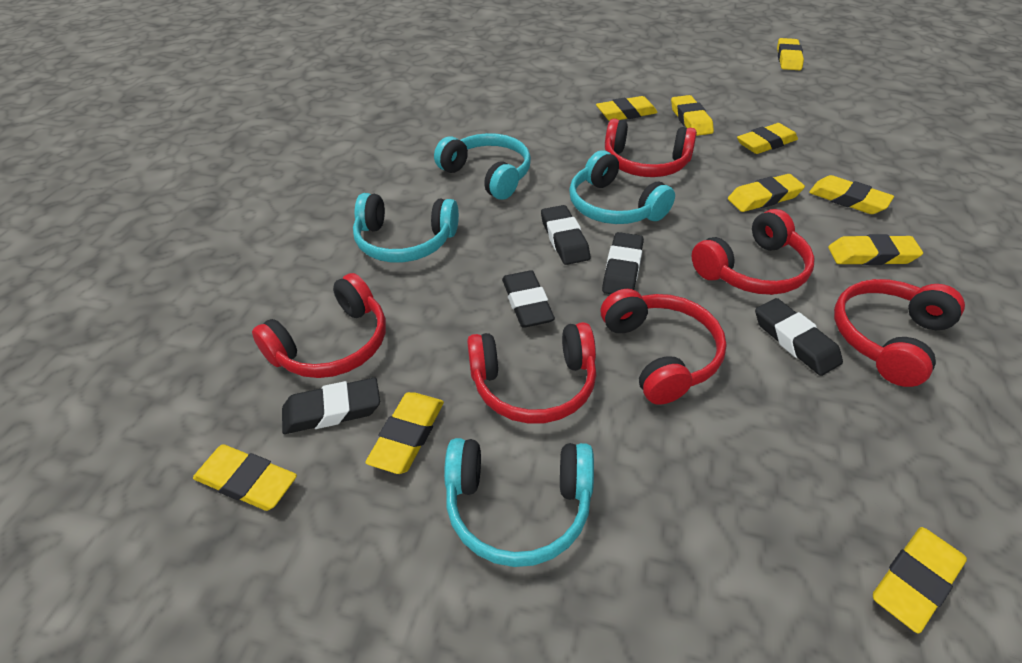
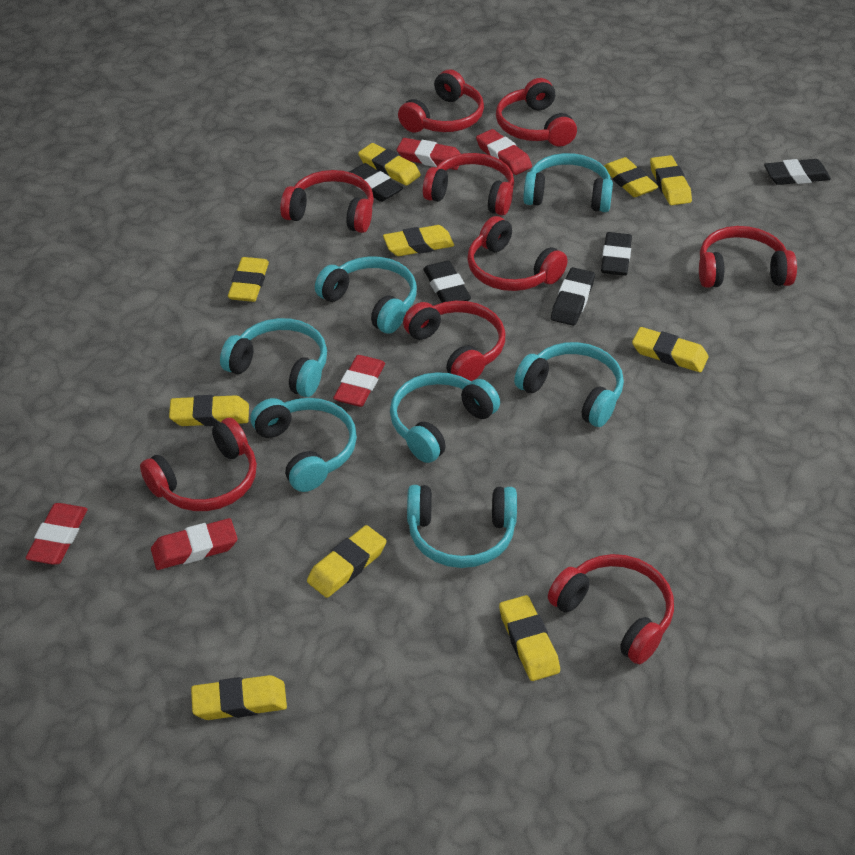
red eraser: none = 0 -> [26,503,87,564] [151,518,238,570] [333,355,385,407] [397,138,461,170] [476,129,532,175] = 5
red headphones: [252,273,386,378] [467,322,596,424] [601,289,727,405] [605,119,697,177] [692,209,815,295] [834,279,965,387] = 6 -> [140,418,257,511] [280,170,374,233] [398,69,484,132] [403,301,505,382] [423,153,514,215] [467,216,568,291] [496,78,577,147] [548,554,674,664] [699,226,797,288] = 9
turquoise headphones: [353,193,459,262] [434,133,531,200] [444,438,594,567] [569,150,675,224] = 4 -> [220,318,327,397] [250,398,357,492] [315,257,417,334] [390,372,500,463] [407,485,517,568] [514,342,624,427] [523,153,613,212] = 7

